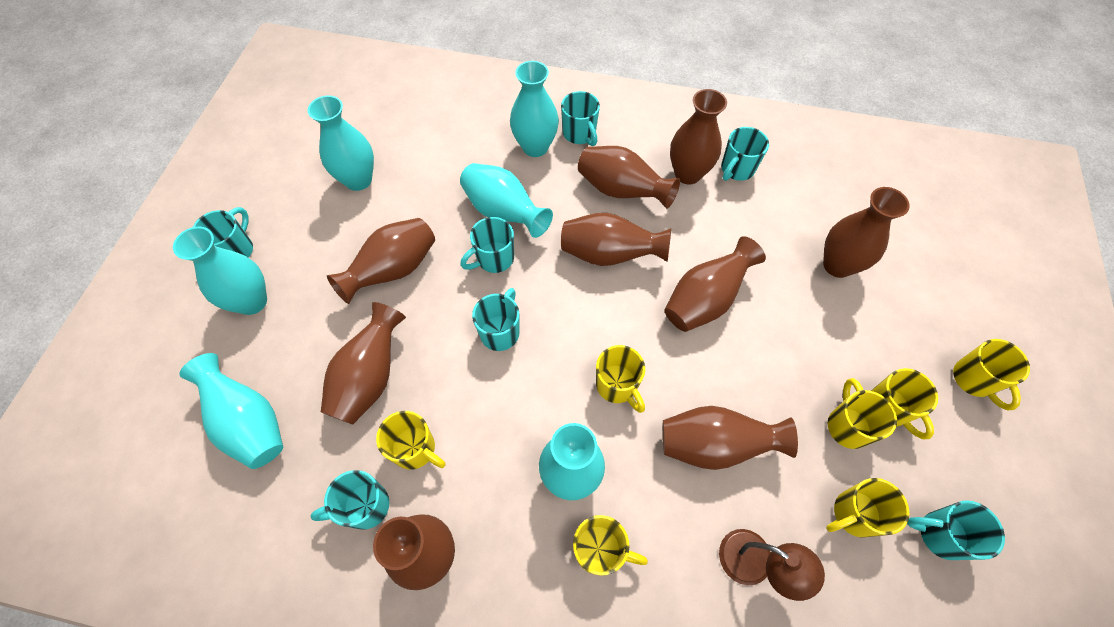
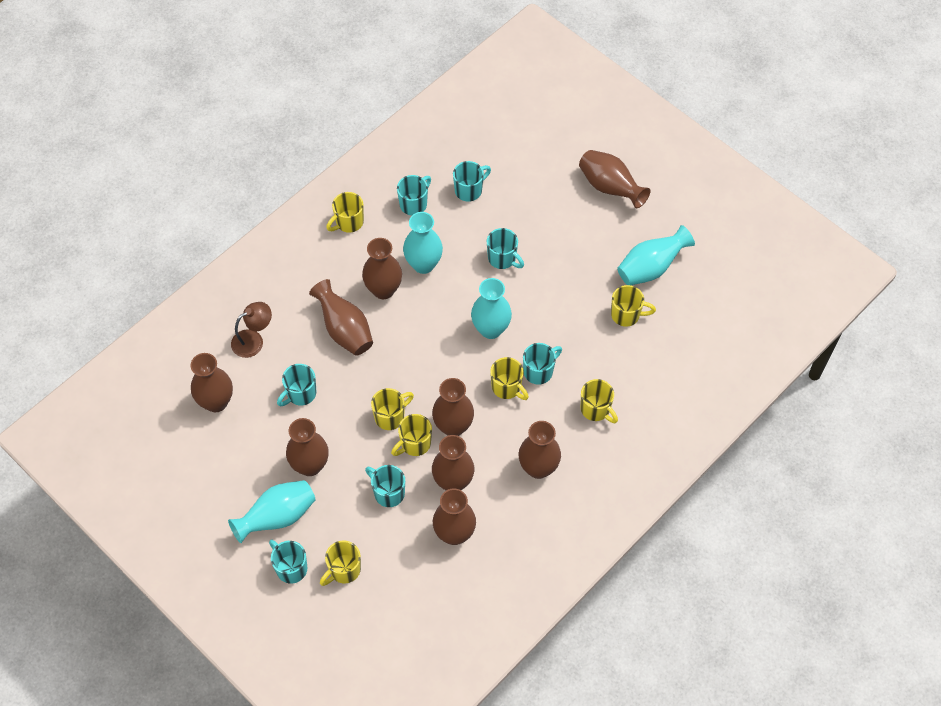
turquoise vase: [173,227,267,315] [179,353,283,469] [308,95,374,191] [460,163,553,238] [510,61,559,157] [539,423,605,500] = 6 -> [228,480,315,543] [403,212,443,274] [471,278,512,339] [617,225,695,285] = 4

